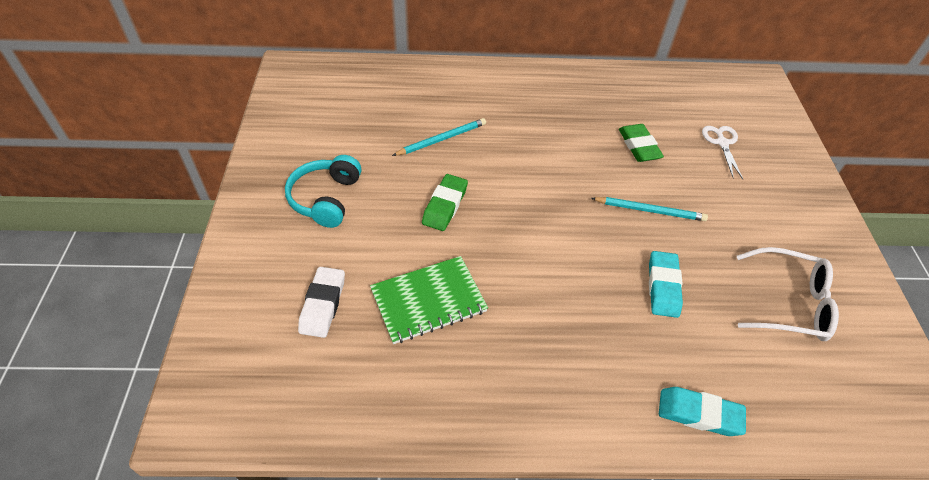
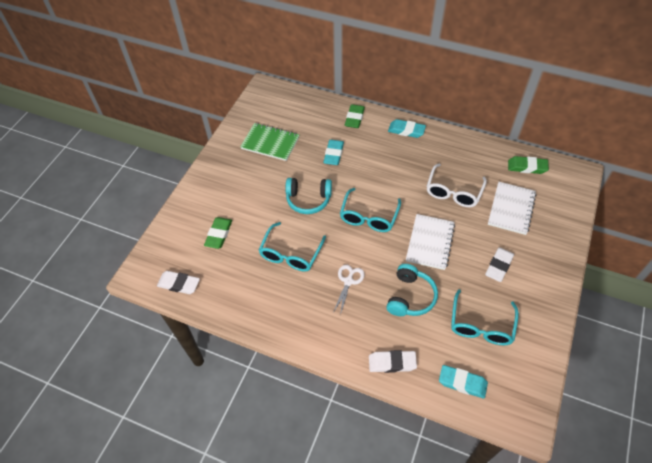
green eraser: [422,174,468,231] [619,124,664,162] = 2 -> [204,217,232,249] [345,104,365,128] [508,156,549,174] = 3
turquoise eraser: [649,251,683,318] [659,387,746,436] = 2 -> [323,140,344,165] [388,119,426,138] [439,365,488,399] = 3
turquoise glasses: none = 0 -> [259,222,326,272] [340,188,401,232] [451,289,519,345] = 3
turquoise headphones: [285,155,362,228] = 1 -> [285,178,332,214] [386,264,438,316] = 2
turquoise pencil: [392,118,486,156] [591,197,708,221] = 2 -> none = 0
white eraser: [298,267,345,338] = 1 -> [157,271,200,294] [369,350,417,373] [485,248,514,282] = 3
white notebook: none = 0 -> [406,214,455,270] [488,182,536,235] = 2

